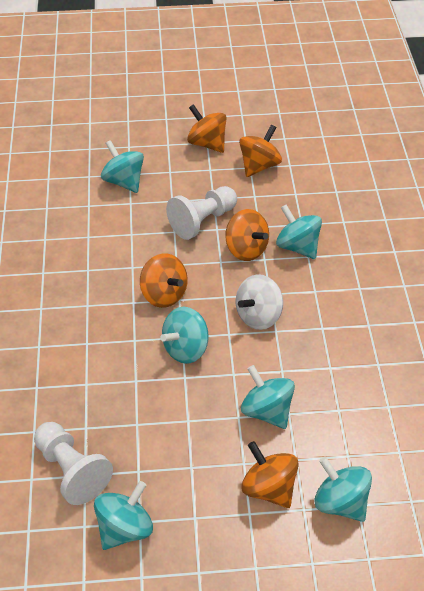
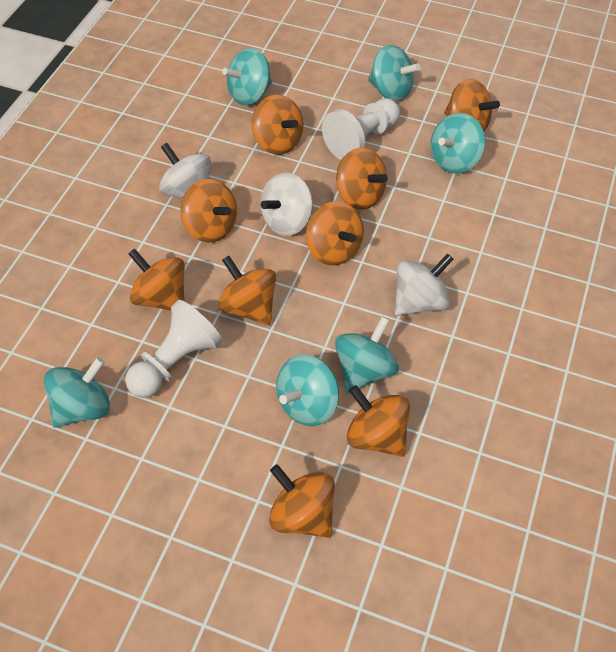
orange spinning top: [140,254,188,308] [187,104,226,153] [225,209,269,261] [239,125,282,177] [241,441,299,508] = 5 -> [128,248,185,311] [181,179,237,242] [218,256,276,325] [252,95,304,155] [269,464,335,538] [306,201,364,265] [336,147,388,210] [347,385,410,457] [444,79,500,131] = 9
white spinning top: [236,274,283,330] = 1 -> [159,143,211,199] [260,173,313,236] [394,254,454,316] = 3

